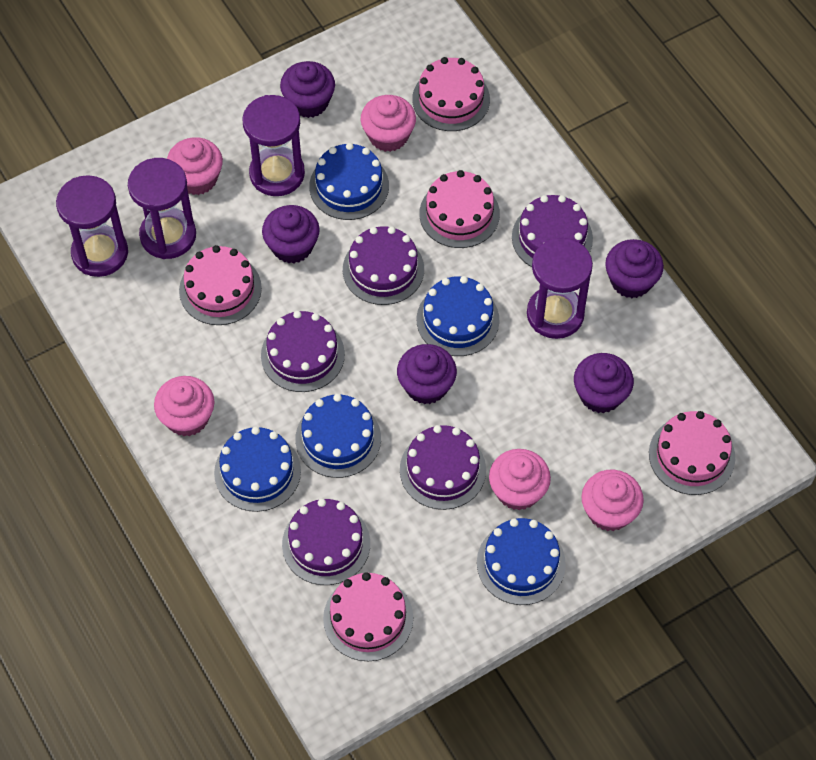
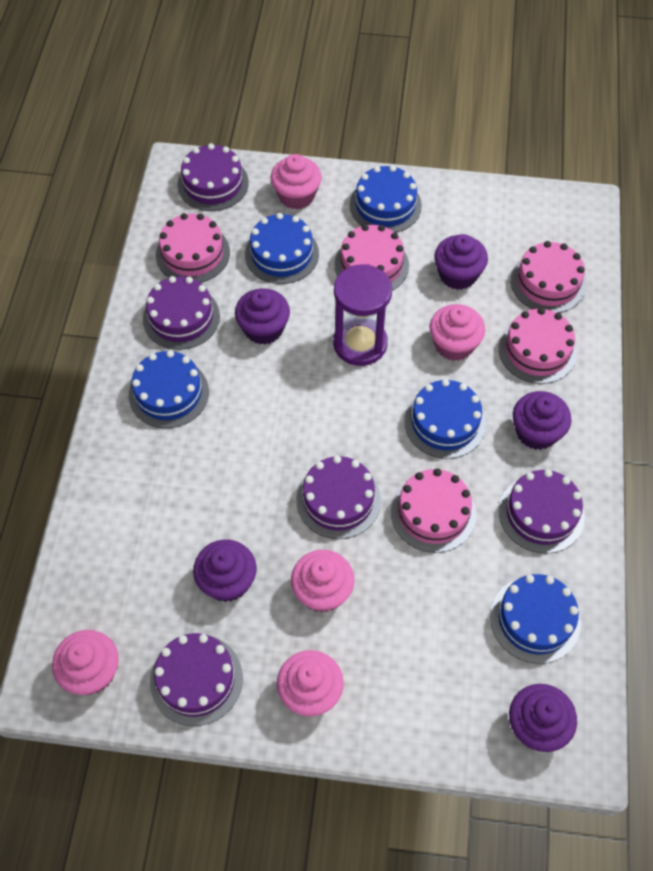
purple hourglass: [56,175,128,277] [128,158,196,259] [242,95,305,196] [527,238,593,339] = 4 -> [333,264,392,366] = 1

